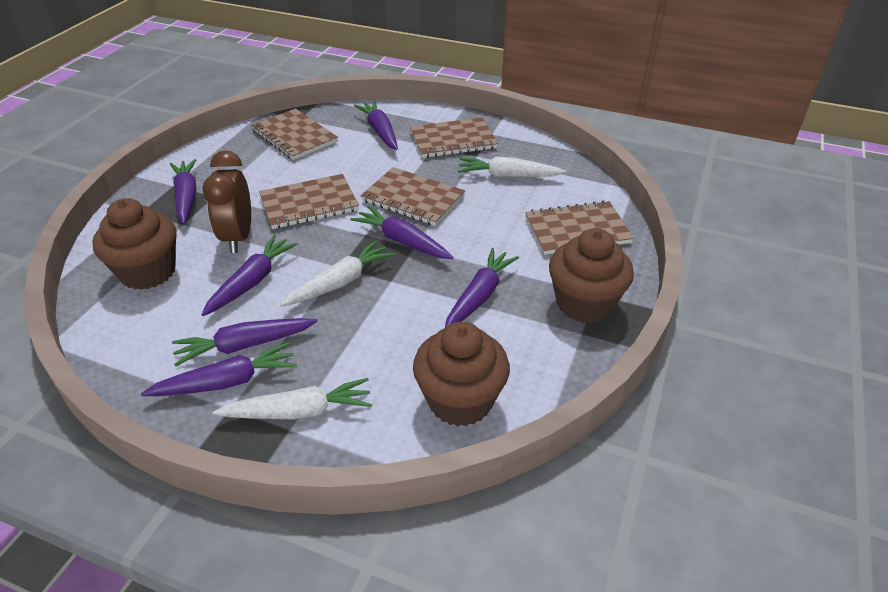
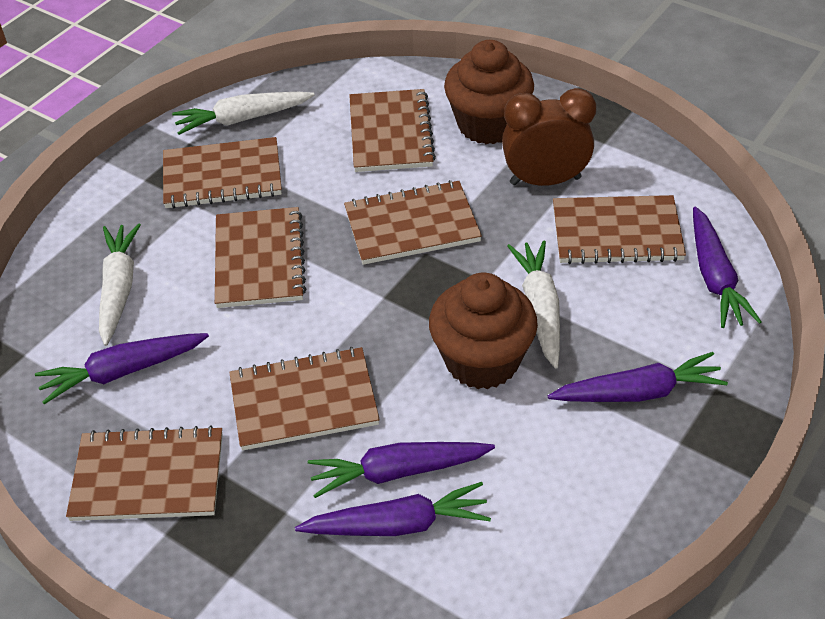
brown cupcake: [92,198,177,290] [413,322,510,427] [549,228,634,323] = 3 -> [429,273,538,389] [444,40,534,144] = 2
brown notebook: [251,109,338,160] [259,174,359,229] [361,167,465,226] [410,117,498,158] [525,201,634,255] = 5 -> [66,425,223,521] [163,137,282,208] [215,207,306,308] [229,347,380,451] [344,180,482,265] [349,89,436,172] [553,195,686,264] = 7
purple carrot: [141,342,297,396] [170,159,196,224] [172,318,317,366] [201,235,298,316] [350,206,453,259] [354,101,398,150] [445,248,519,328] = 7 -> [35,333,209,404] [295,482,491,536] [308,442,495,498] [548,352,728,402] [693,207,762,328] = 5

